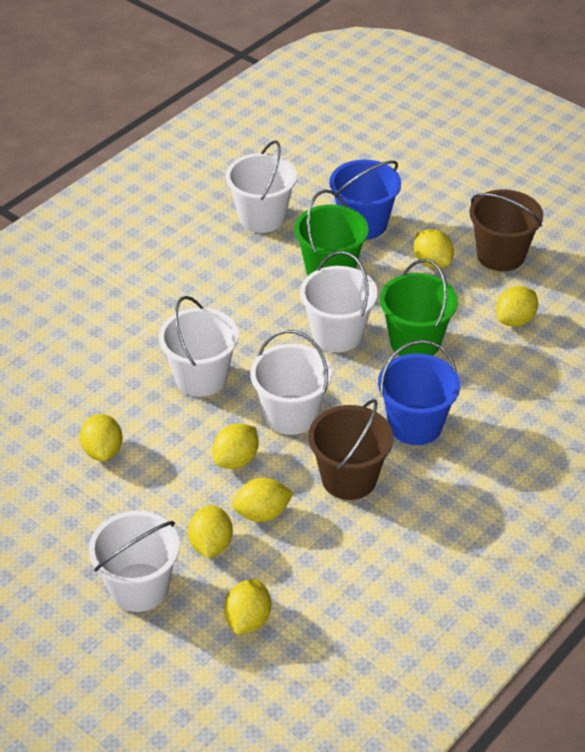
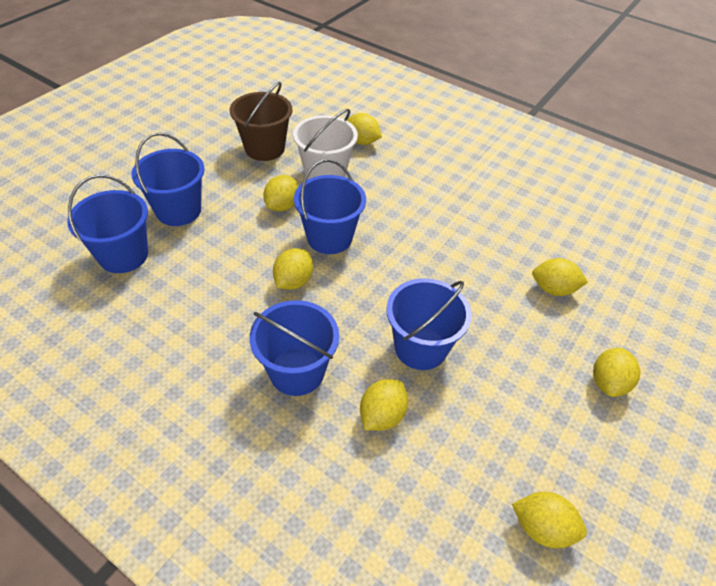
blue bucket: [329,160,401,240] [378,340,460,445] = 2 -> [67,175,148,273] [132,133,205,226] [250,300,339,396] [294,159,366,254] [386,278,472,370] = 5
brown bucket: [308,399,393,500] [469,190,543,271] = 2 -> [230,82,292,161] = 1
green bucket: [294,190,369,276] [380,259,458,356] = 2 -> none = 0
white bucket: [89,511,180,612] [159,296,239,397] [226,140,297,233] [250,330,332,435] [300,251,378,352] = 5 -> [293,109,358,180] = 1

